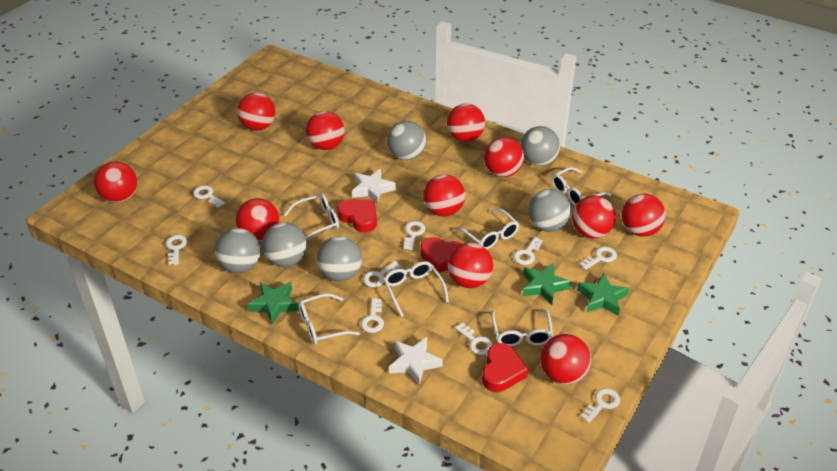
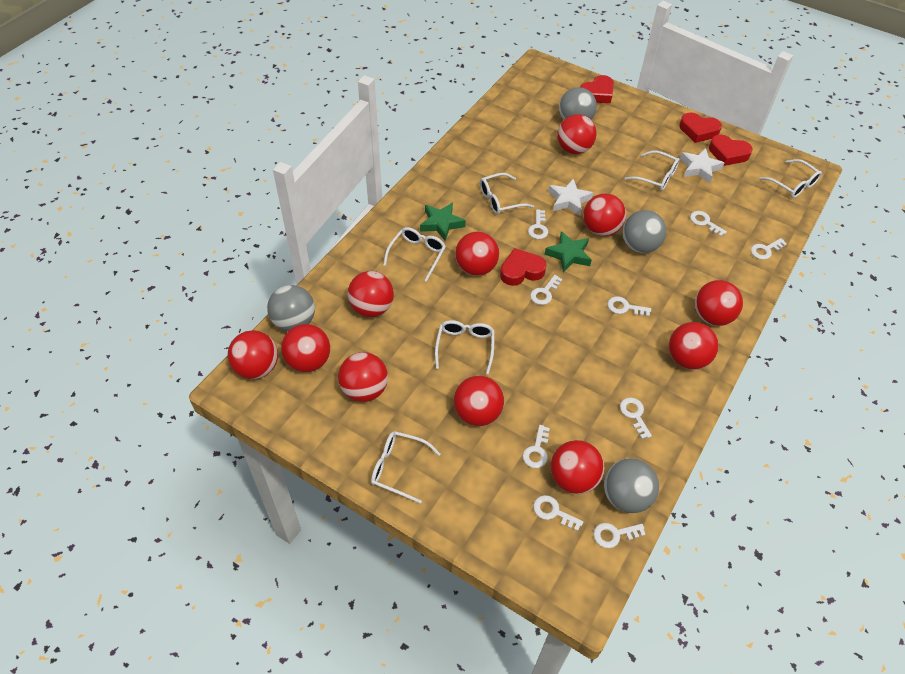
green star: [247,282,299,324] [523,263,571,305] [577,273,629,316] = 3 -> [420,202,466,241] [544,231,592,272] = 2
grey ball: [215,228,260,273] [262,222,307,267] [317,236,362,281] [387,121,426,160] [520,126,560,166] [528,189,571,232] = 6 -> [267,285,315,332] [559,87,597,120] [604,458,659,513] [622,210,667,253] = 4
red heart: [337,199,377,233] [421,237,463,273] [482,343,528,392] = 3 -> [500,248,547,286] [581,75,614,103] [679,113,722,143] [709,135,753,166] = 4

